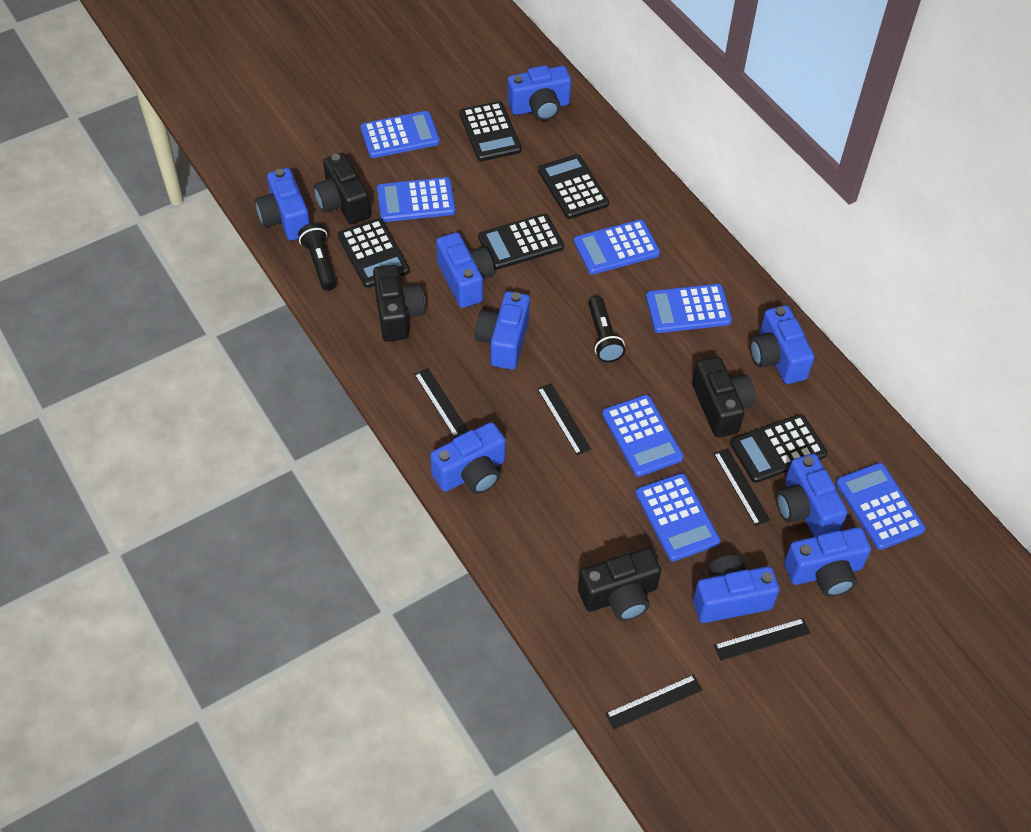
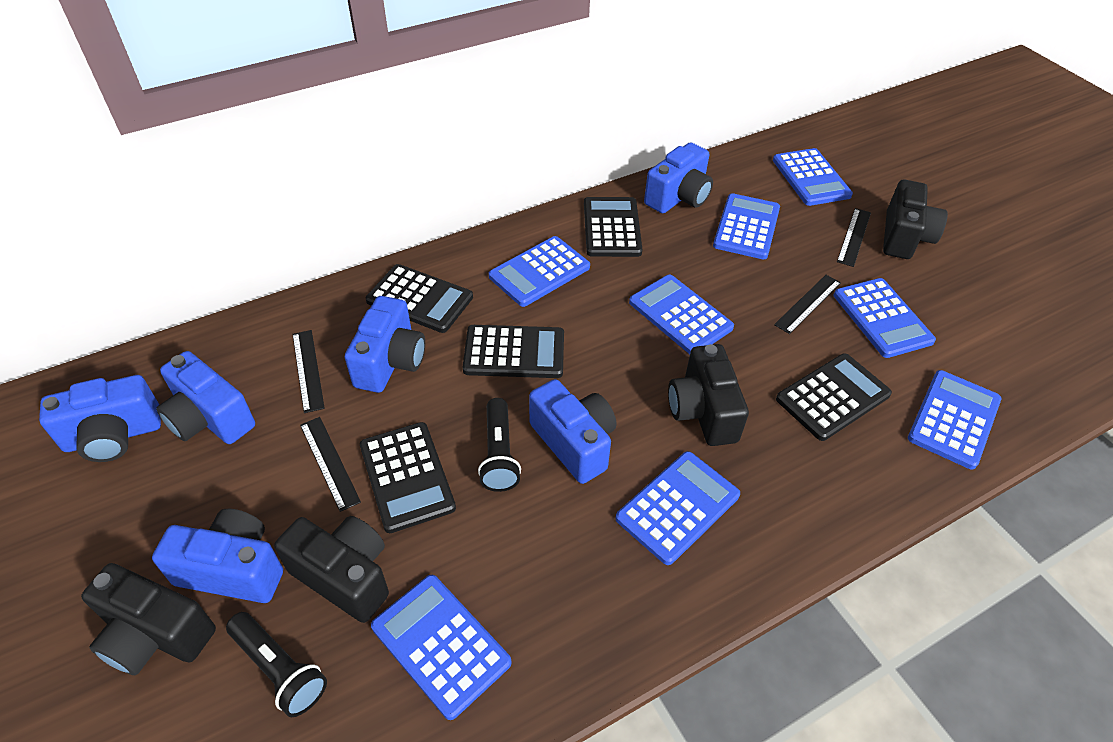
black ruler: [414,368,469,438] [537,383,591,455] [605,675,702,729] [713,448,770,526] [714,618,810,661] = 5 -> [292,330,325,413] [300,417,361,512] [774,275,841,334] [837,208,871,267] = 4
blue calculator: [361,111,440,158] [377,177,456,222] [574,219,660,274] [602,395,684,477] [636,473,720,561] [646,284,732,333] [836,463,926,550] = 7 -> [371,575,512,720] [489,236,590,307] [615,451,740,565] [629,275,734,354] [713,193,780,259] [773,148,853,206] [834,278,936,358] [908,370,1001,470] = 8
blue camera: [255,168,310,241] [430,422,506,494] [436,232,494,308] [475,291,530,370] [507,65,571,121] [693,555,780,623] [750,305,814,384] [776,454,848,537] [784,527,871,596] = 9 -> [39,375,161,462] [152,509,283,603] [156,351,255,444] [345,296,425,393] [529,379,616,484] [644,142,713,213] = 6

